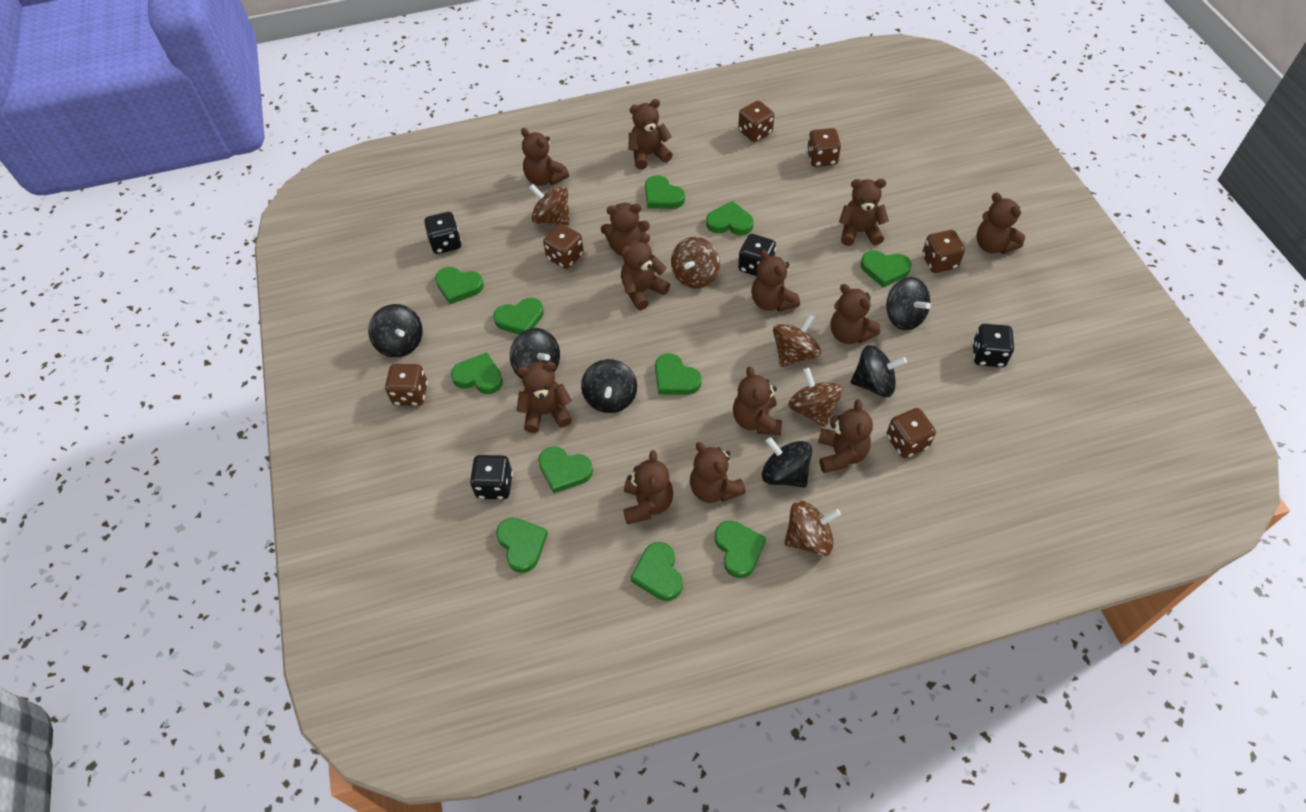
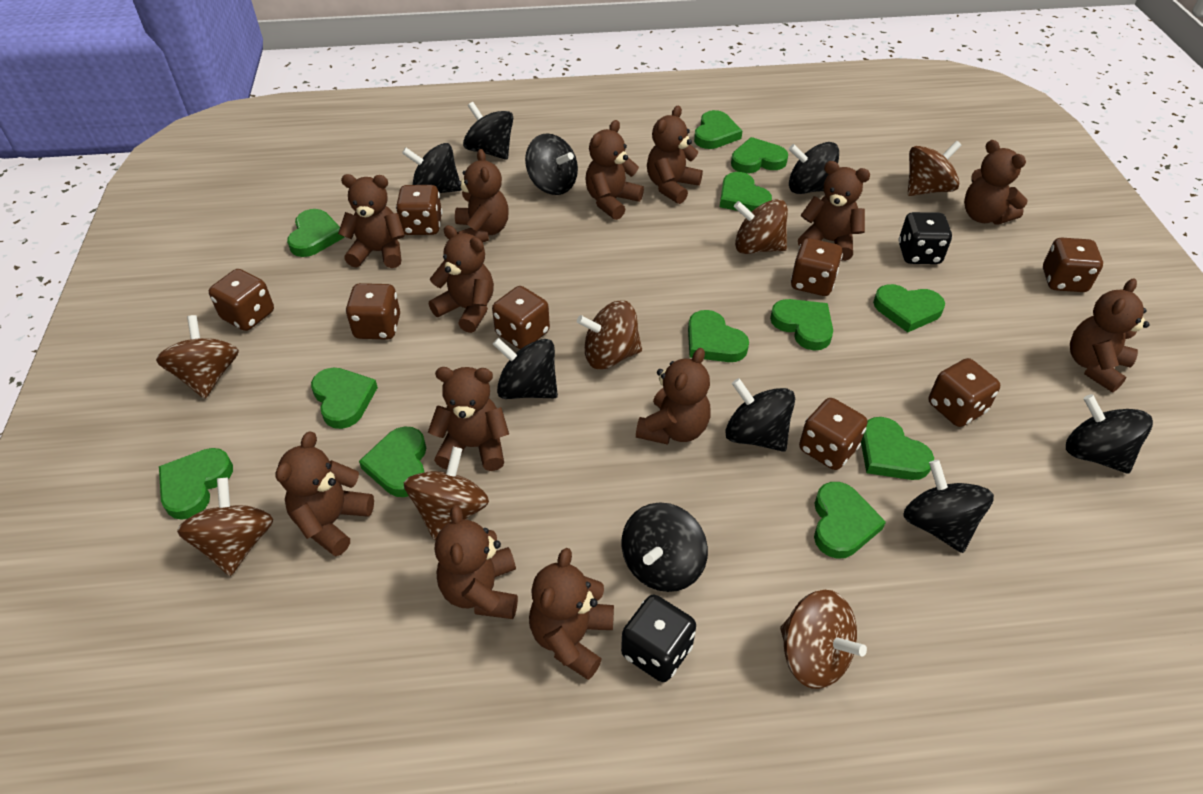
black dice: [424,212,462,254] [470,455,513,499] [738,234,776,276] [972,324,1015,367] = 4 -> [621,595,696,682] [898,212,952,264] = 2
black spinning top: [368,304,423,357] [510,328,560,379] [581,359,637,413] [762,437,812,488] [851,345,907,397] [886,277,931,330] = 6 -> [402,143,462,193] [463,102,513,160] [493,338,558,399] [525,133,578,195] [622,502,708,592] [725,378,795,452] [789,142,839,194] [903,460,994,553] [1066,394,1153,474] = 9
brown dice: [385,364,428,406] [543,224,584,269] [738,101,774,142] [807,128,841,167] [887,408,936,458] [922,230,965,273] = 6 -> [209,269,274,331] [346,283,400,340] [396,185,442,235] [492,286,550,349] [791,238,843,296] [799,398,867,470] [929,358,1000,427] [1043,238,1103,292] = 8
brown spinning top: [529,184,570,225] [671,237,720,288] [773,314,821,367] [784,501,841,556] [788,368,843,427] = 5 -> [156,315,239,399] [177,477,273,576] [404,447,489,540] [577,300,642,369] [734,199,788,254] [780,590,867,689] [908,141,962,196] = 7
green heart: [435,267,484,304] [451,352,503,394] [493,298,544,335] [496,518,548,573] [538,446,593,493] [631,542,683,601] [645,175,685,209] [655,353,702,395] [706,201,754,235] [715,520,766,578] [861,250,912,288] = 11 -> [159,448,233,520] [287,209,345,257] [311,368,378,429] [359,427,426,497] [688,310,749,362] [694,110,742,149] [720,172,772,212] [731,137,788,173] [770,299,833,351] [814,482,886,559] [861,417,934,480] [873,284,945,333] = 12

